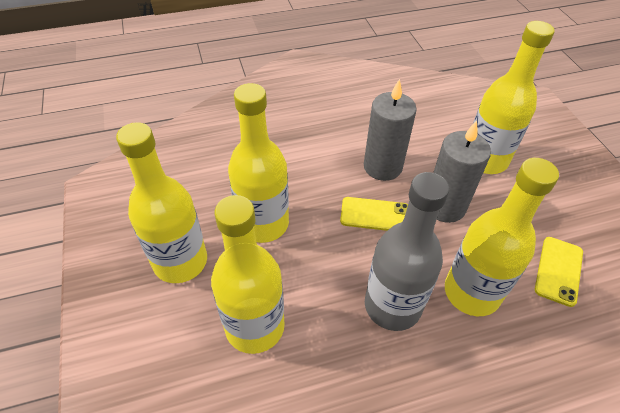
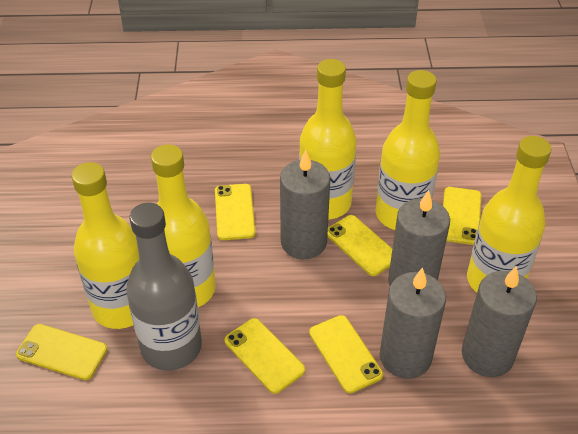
grey candle: [364,79,417,181] [433,121,491,223] = 2 -> [280,150,330,259] [380,267,446,379] [388,190,450,285] [462,266,537,377] = 4
yellow phone: [340,197,408,231] [535,237,583,307] = 2 -> [16,324,107,380] [215,184,256,240] [224,318,305,394] [309,315,383,393] [327,215,392,276] [443,187,481,245] = 6

